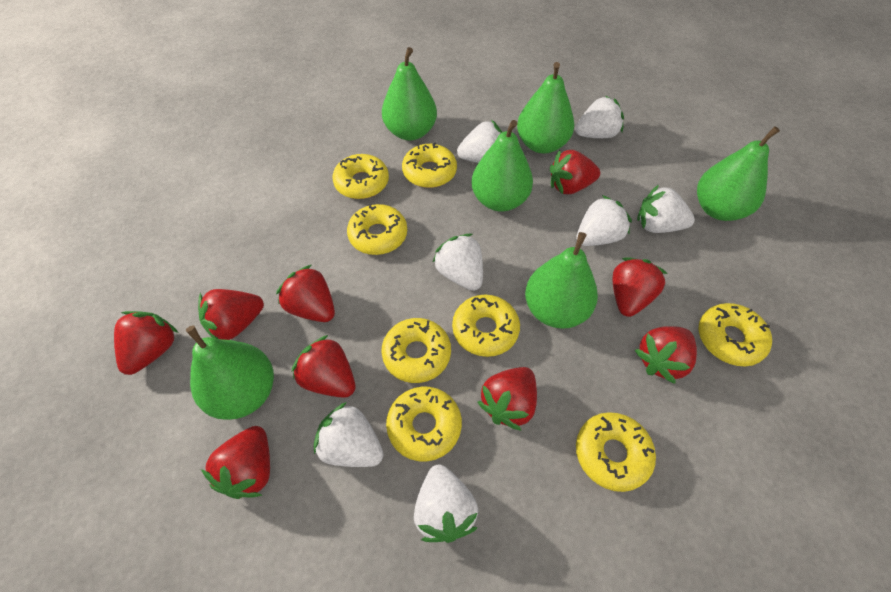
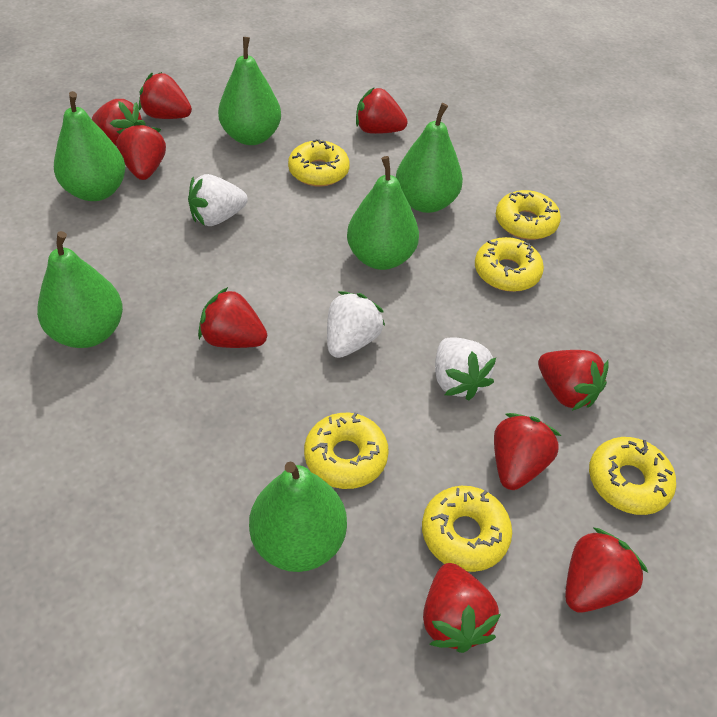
white strawberry: [314,402,384,467] [414,465,478,543] [433,234,483,291] [457,120,502,163] [575,95,624,138] [576,195,632,246] [637,185,695,233] = 7 -> [188,174,248,226] [327,291,385,358] [435,337,496,401] = 3
yellow donut: [332,154,389,199] [347,204,407,255] [381,318,451,383] [386,387,462,462] [402,142,457,188] [452,295,520,357] [576,412,656,492] [699,303,772,366] = 8 -> [288,139,350,187] [304,412,389,489] [422,486,512,572] [475,237,544,292] [496,190,561,240] [589,437,676,515] = 6

